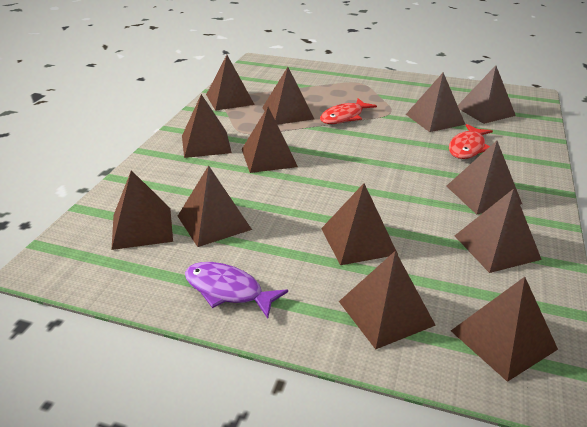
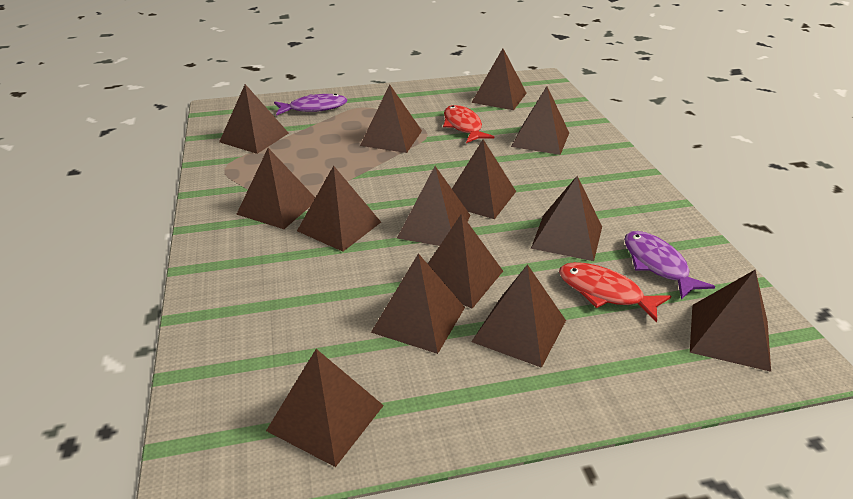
brown pyramid: [111,170,173,250] [178,165,252,247] [182,94,232,158] [206,55,255,111] [242,107,298,173] [262,67,314,125] [321,183,398,265] [339,251,436,350] [406,73,466,132] [447,141,522,215] [451,277,558,382] [455,189,542,273] [457,65,516,124] = 13 -> [219,84,289,154] [236,148,315,229] [266,349,384,467] [297,166,381,252] [360,84,422,153] [371,253,465,354] [397,166,470,246] [428,214,503,309] [452,139,516,219] [471,48,527,110] [471,264,566,368] [511,86,569,155] [531,176,602,261] [690,270,771,372] = 14
purple fish: [185,262,288,318] = 1 -> [274,94,348,116] [624,231,715,299] = 2

